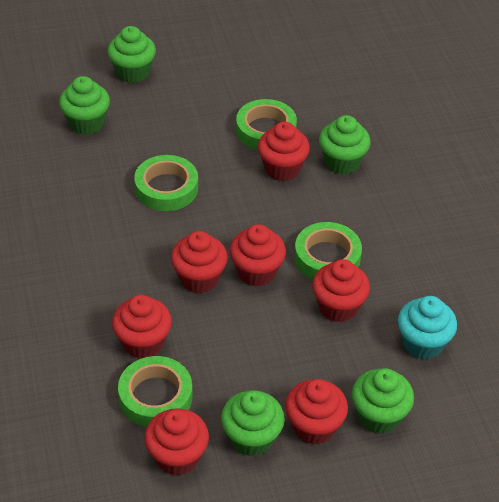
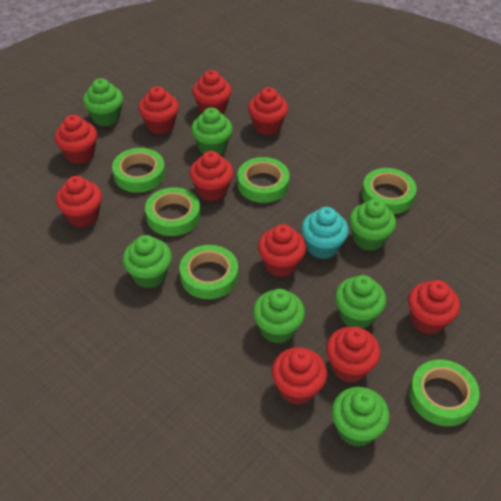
green cupcake: [59,76,110,135] [107,26,156,83] [221,390,285,456] [319,115,371,175] [352,368,414,434] = 5 -> [83,78,123,126] [123,235,172,288] [191,108,233,155] [253,289,305,344] [332,387,390,447] [335,275,386,329] [349,199,396,251] = 7
green tape: [118,356,193,427] [134,155,198,211] [236,99,297,150] [294,222,362,280] = 4 -> [112,148,165,193] [145,187,200,236] [180,245,238,299] [237,157,290,203] [362,168,417,214] [409,359,480,426] = 6
red cupcake: [112,295,172,359] [144,408,209,476] [171,231,228,293] [229,224,286,287] [258,122,310,181] [285,379,348,445] [312,259,370,322] = 7 -> [55,115,97,164] [56,176,102,227] [138,86,179,134] [189,151,234,201] [192,70,232,114] [248,87,288,135] [258,224,306,277] [272,347,327,405] [326,327,380,383] [408,280,460,335] = 10

